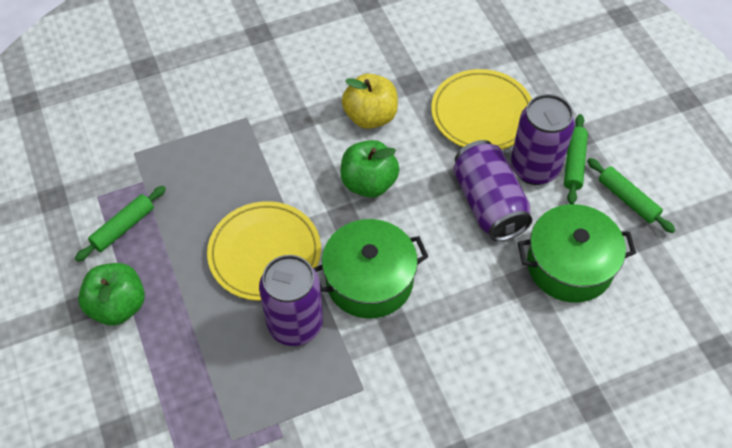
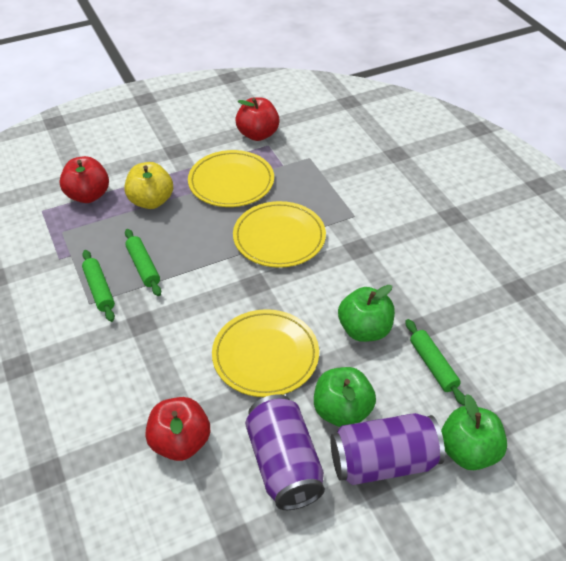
green apple: [78,263,145,326] [340,140,399,198] = 2 -> [314,367,376,427] [338,285,395,342] [441,394,507,470] = 3
green pot: [314,219,429,319] [518,204,636,303] = 2 -> none = 0
purple can: [259,255,323,346] [453,140,532,241] [511,94,575,185] = 3 -> [245,394,325,510] [330,413,445,485] = 2
red apple: none = 0 -> [59,156,109,203] [145,397,210,461] [235,97,280,141] = 3
yellow plate: [207,201,321,301] [431,69,532,150] = 2 -> [188,150,274,207] [212,309,319,397] [233,201,326,268] = 3

